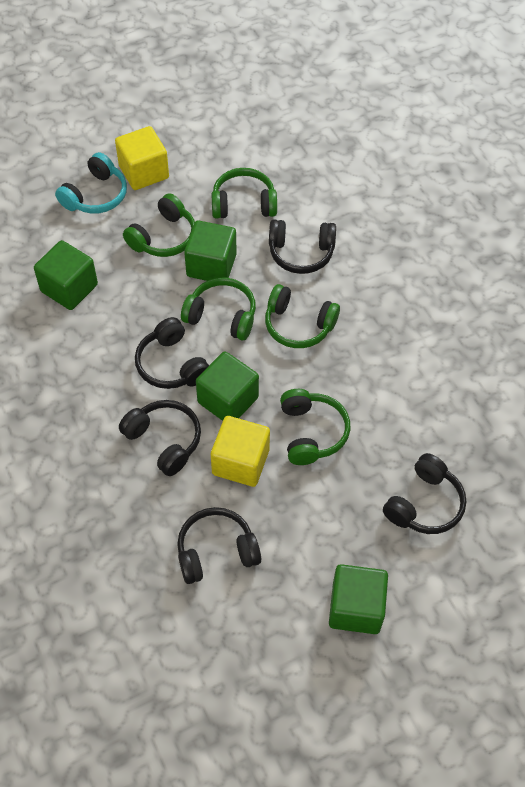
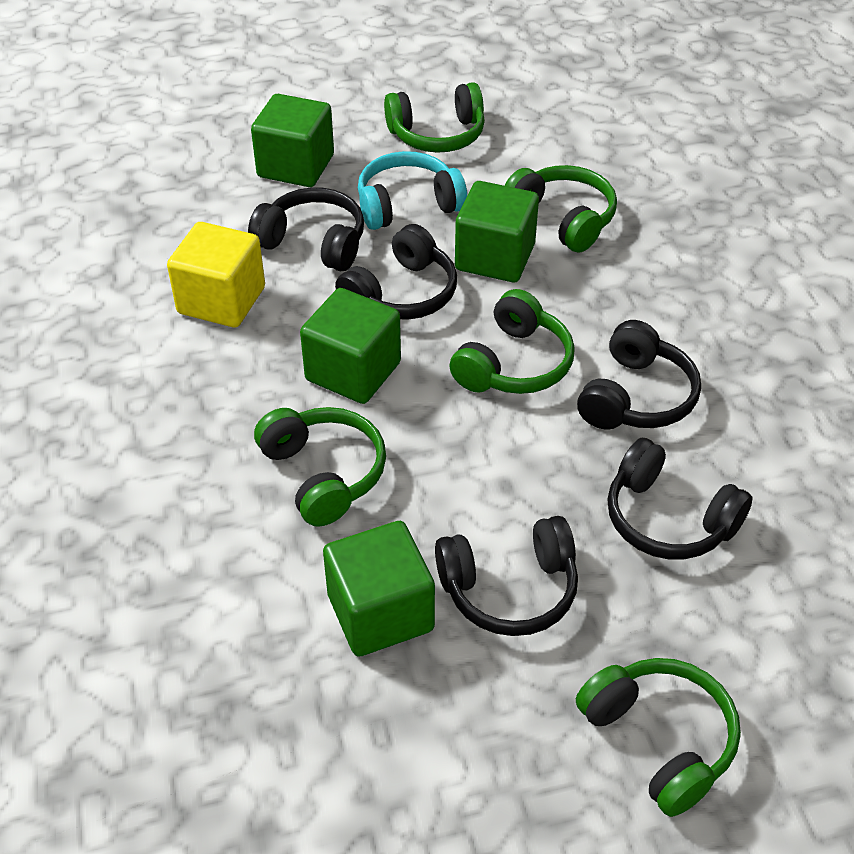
yellow cube: [115,126,169,190] [211,416,270,487] = 2 -> [167,222,265,328] = 1

